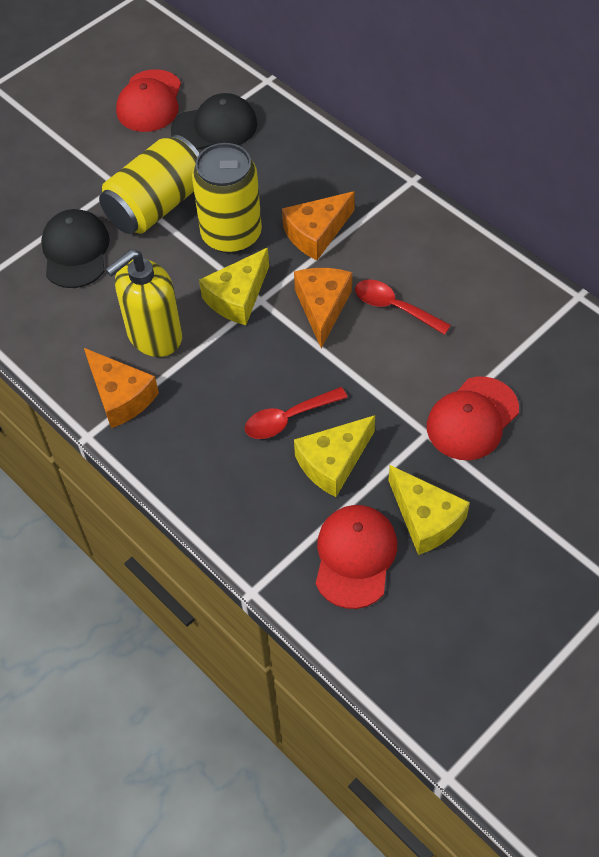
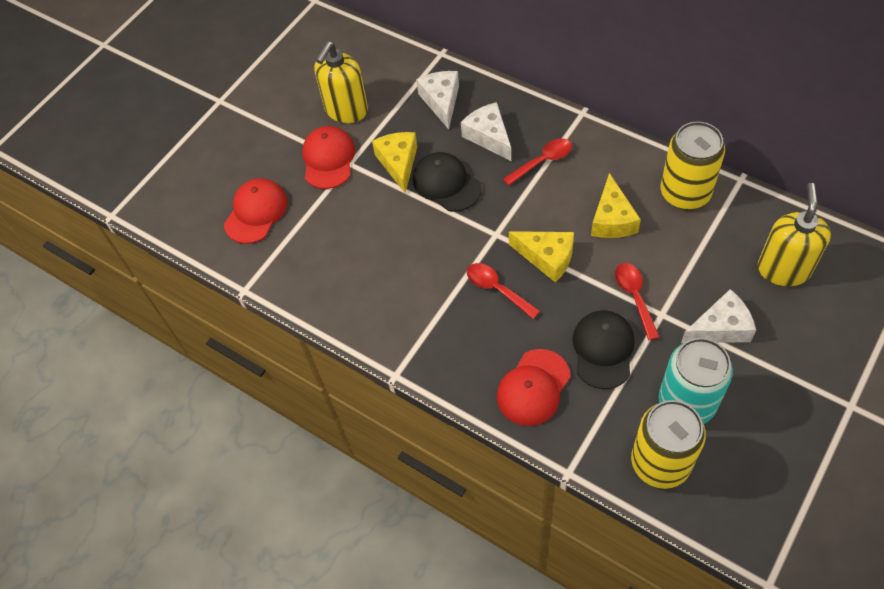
orange cheese: [84,348,159,428] [282,191,355,260] [294,268,352,349] = 3 -> none = 0
red spoon: [245,387,348,439] [355,280,451,335] = 2 -> [467,263,540,319] [503,138,572,186] [615,263,660,340] = 3
turquoise can: none = 0 -> [659,338,733,424] = 1
white cheese: none = 0 -> [416,71,459,129] [461,102,511,161] [681,289,756,343] = 3
yellow soap dispenser: [105,249,182,357] = 1 -> [314,42,368,123] [758,183,831,286] = 2

